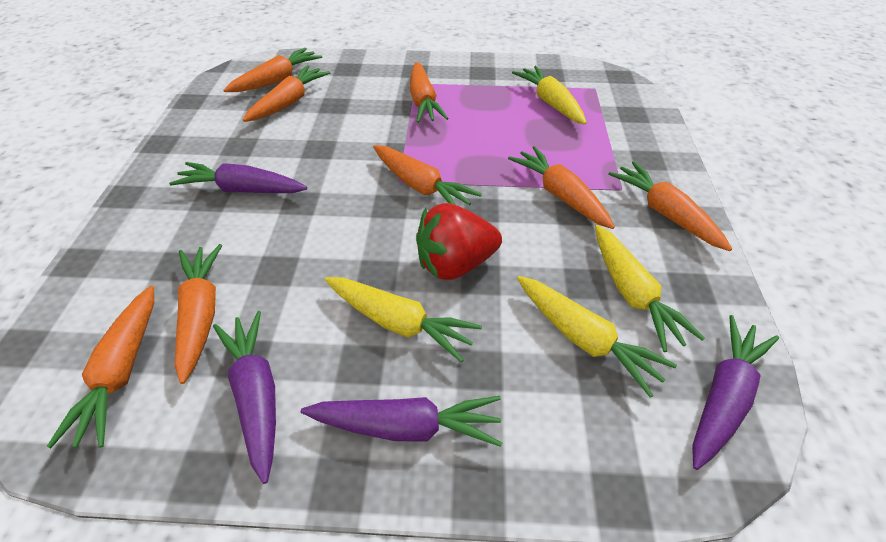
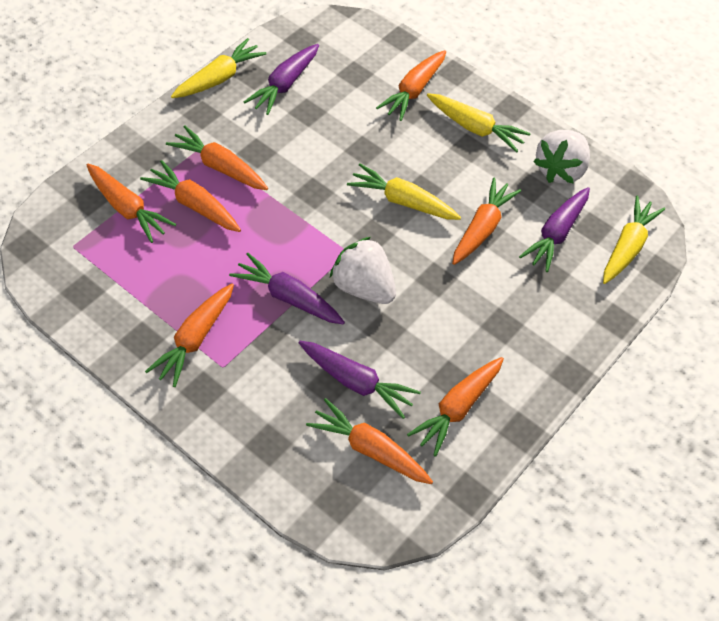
red strawberry: [416,203,502,280] = 1 -> none = 0
white strawberry: none = 0 -> [330,237,396,304] [533,130,590,184] = 2

